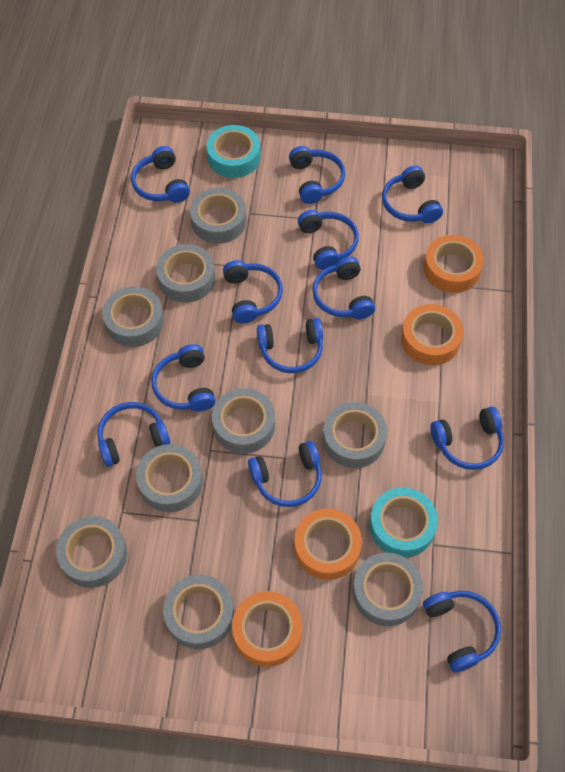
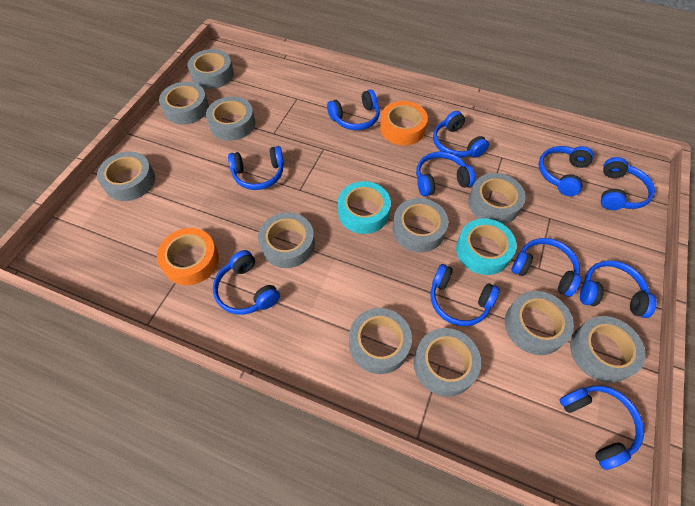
blue headphones: [97,402,170,467] [131,146,190,203] [152,344,215,412] [223,260,283,324] [248,441,322,507] [257,318,323,373] [289,146,345,204] [298,210,359,270] [312,257,375,319] [382,166,443,224] [423,591,501,672] [430,407,504,470] = 12 -> [213,250,280,315] [228,146,284,190] [327,89,380,130] [416,151,475,197] [431,264,500,326] [433,111,489,158] [512,238,581,297] [538,146,594,196] [560,385,644,470] [580,260,657,318] [601,157,655,210] = 11
grey tape: [56,516,127,588] [102,286,164,347] [136,444,203,512] [156,244,215,303] [163,575,234,649] [190,188,246,244] [212,388,275,454] [323,402,387,468] [353,553,423,626] = 9 -> [97,152,155,201] [159,82,209,125] [188,49,234,89] [206,96,255,141] [258,212,315,268] [349,308,412,374] [392,198,448,252] [414,328,481,397] [468,173,526,224] [505,291,574,355] [570,316,645,383] = 11
orange tape: [232,591,302,667] [294,509,362,580] [401,304,463,365] [424,235,484,293] = 4 -> [157,228,219,285] [380,101,428,145] = 2

